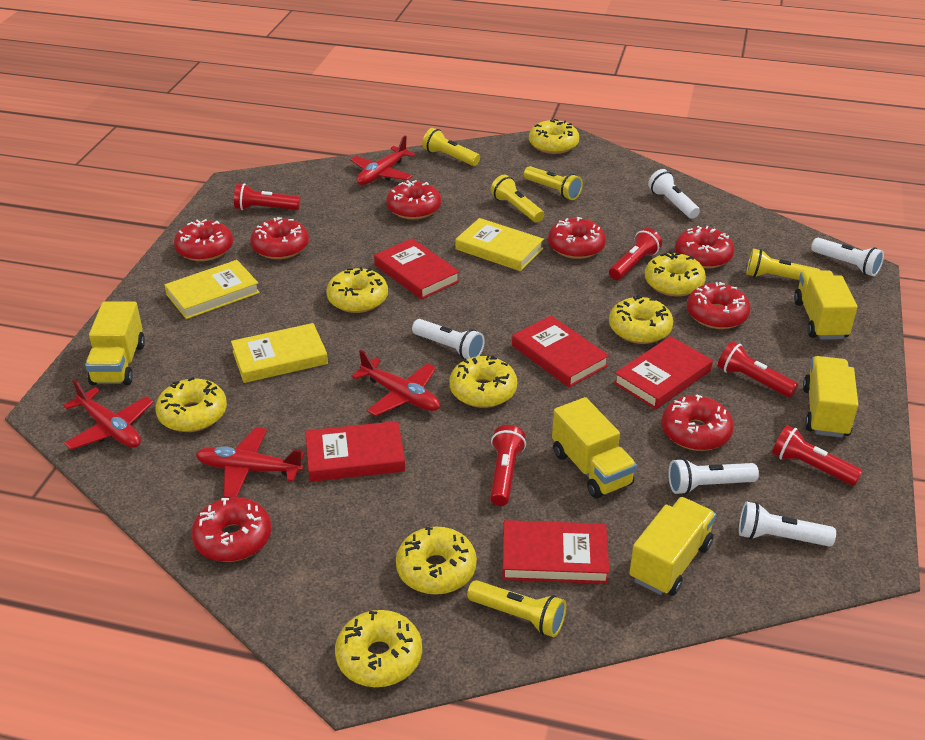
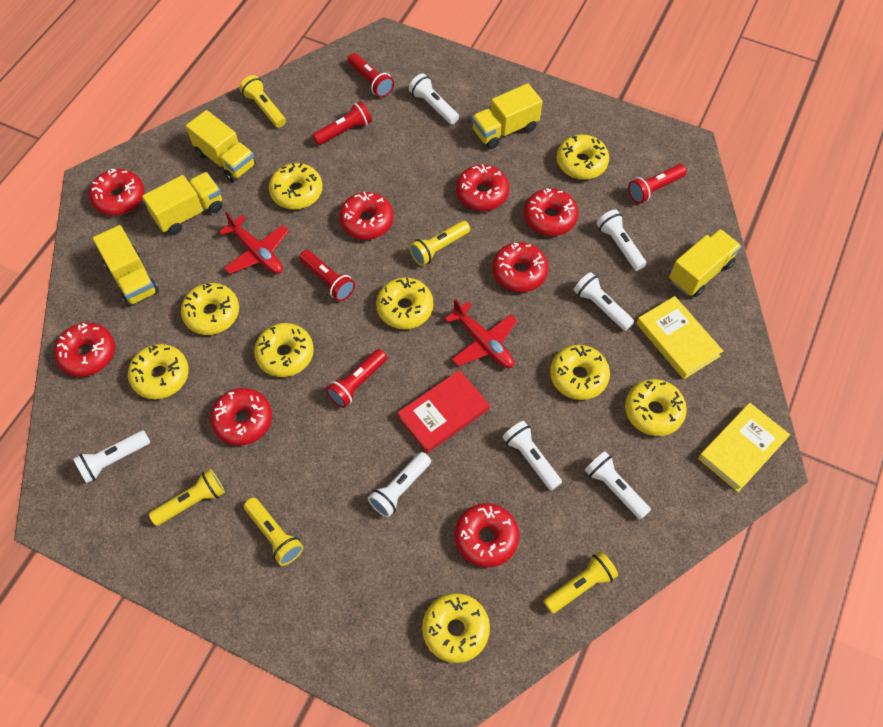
red book: [305,421,405,482] [374,238,460,299] [502,520,610,584] [512,316,609,388] [614,336,713,409] = 5 -> [397,370,490,453] = 1
red plane: [63,379,154,450] [195,427,305,498] [350,136,416,185] [352,350,440,416] = 4 -> [219,211,289,274] [445,299,517,368] = 2
white flashlight: [412,319,485,359] [648,169,700,219] [668,458,759,495] [739,502,836,547] [811,238,884,276] = 5 -> [73,430,150,483] [368,452,431,517] [409,73,459,124] [503,421,562,490] [574,272,634,331] [585,451,651,520] [596,209,647,271] = 7
yellow book: [164,260,260,319] [231,323,328,383] [455,218,544,271] = 3 -> [636,296,723,379] [698,403,790,492] = 2
yellow donut: [155,377,227,432] [326,267,388,313] [335,610,422,687] [396,527,477,595] [449,355,517,408] [529,119,579,154] [609,295,673,344] [645,251,706,297] = 8 -> [128,344,189,399] [181,283,239,335] [254,323,314,377] [269,163,322,209] [376,277,433,329] [422,593,490,663] [550,345,610,400] [556,134,609,180] [625,379,687,436] = 9

